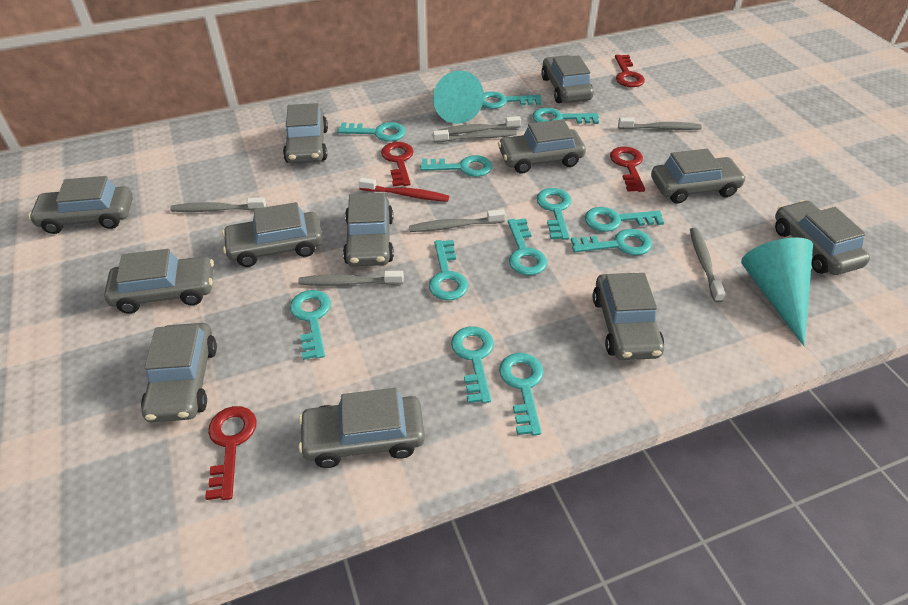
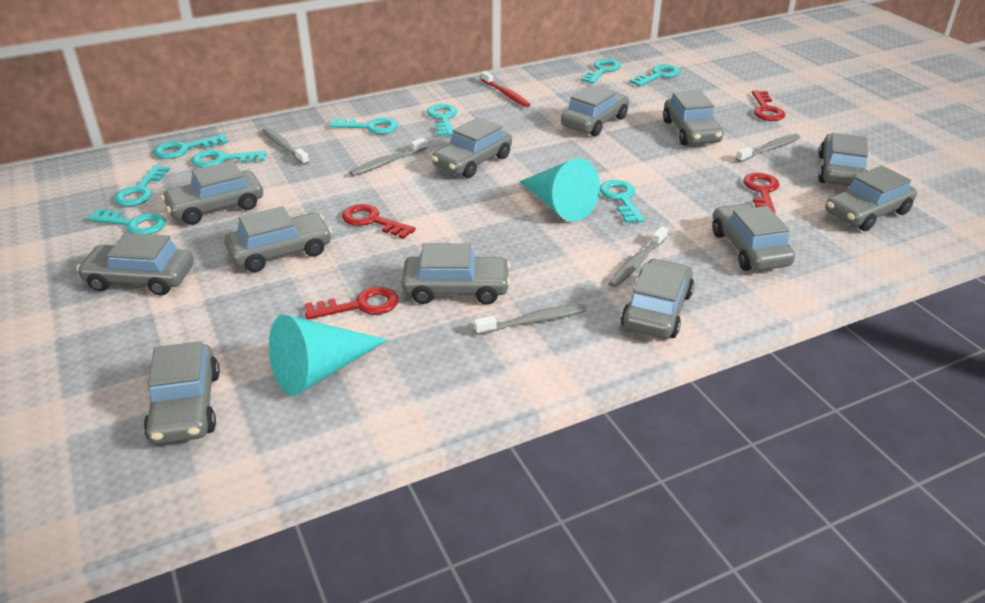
grey toothbrush: [170,197,266,212] [298,271,404,286] [409,209,505,232] [433,129,517,142] [439,116,521,135] [618,117,702,130] [690,228,725,303] = 7 -> [262,128,309,165] [349,138,427,176] [474,304,587,335] [608,226,668,287] [736,134,801,162] = 5
turquoise key: [290,290,331,360] [338,122,406,141] [420,155,492,177] [429,240,468,300] [451,326,494,403] [482,91,541,109] [499,353,544,435] [508,218,547,275] [532,108,599,124] [536,188,572,240] [571,229,652,255] [585,207,664,232] = 12 -> [87,209,166,234] [114,165,170,207] [154,134,228,159] [191,150,266,168] [329,118,398,134] [427,104,457,136] [581,59,621,84] [600,180,645,223] [630,64,680,87] = 9

